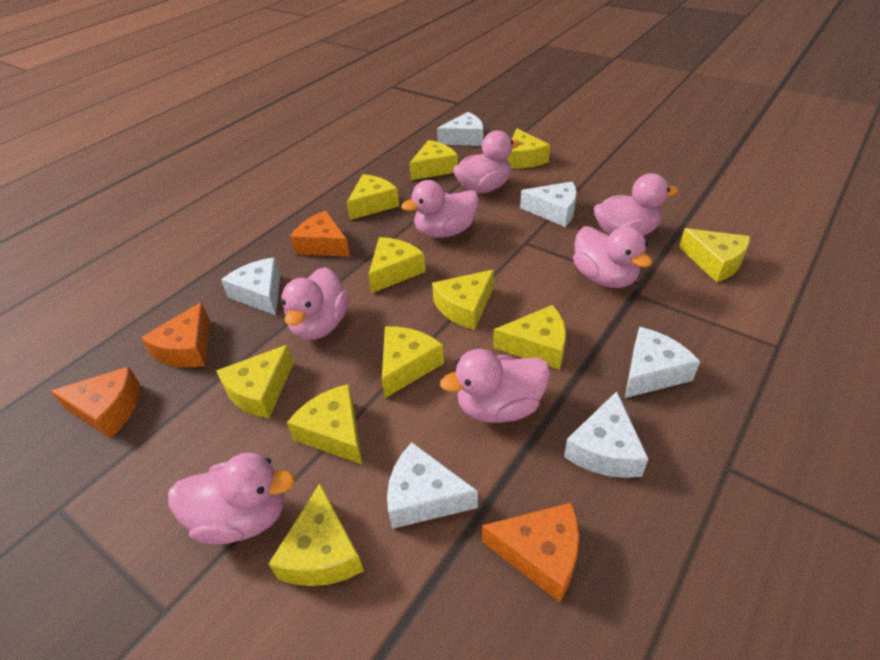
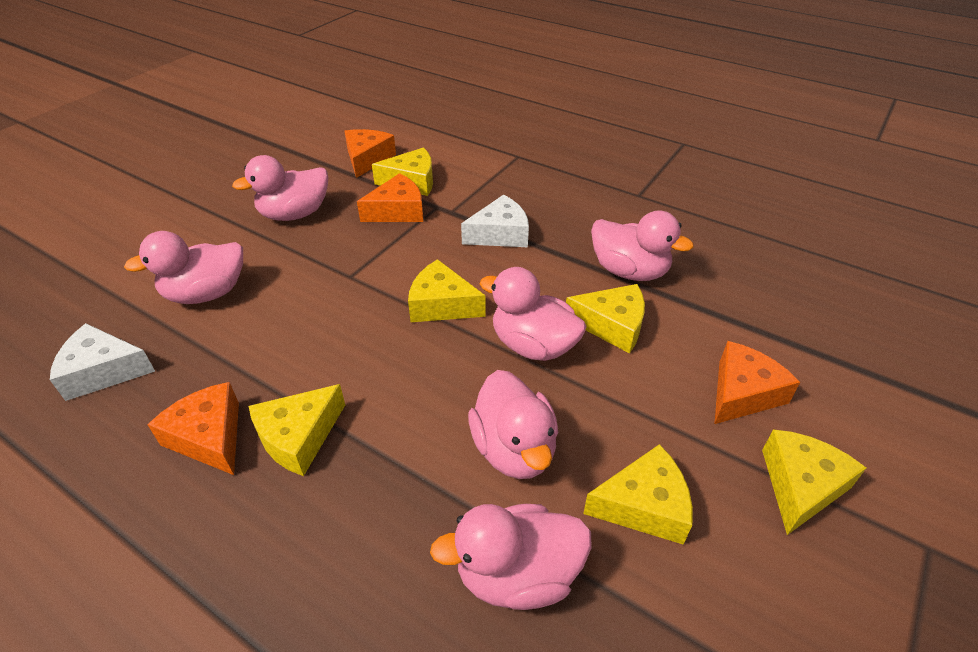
pink duck: [168,453,295,544] [281,267,349,340] [401,180,479,238] [440,349,550,423] [453,130,520,194] [573,226,653,288] [594,173,679,236] = 7 -> [124,231,243,304] [232,155,328,221] [430,504,591,610] [468,370,558,479] [479,267,587,361] [591,210,694,281] = 6
white cheese: [221,258,280,315] [387,442,478,529] [437,112,483,146] [520,182,577,227] [564,391,649,478] [625,327,700,398] = 6 -> [50,323,155,401] [461,195,529,247] = 2
yellow cheese: [216,345,294,418] [269,483,364,586] [287,384,362,464] [347,174,399,220] [368,237,426,293] [382,326,444,398] [409,140,458,180] [432,270,494,330] [493,305,566,370] [507,128,550,169] [679,228,750,282] = 11 -> [249,384,345,476] [372,147,433,196] [408,259,486,322] [566,284,645,353] [583,444,693,545] [762,429,866,535] = 6

